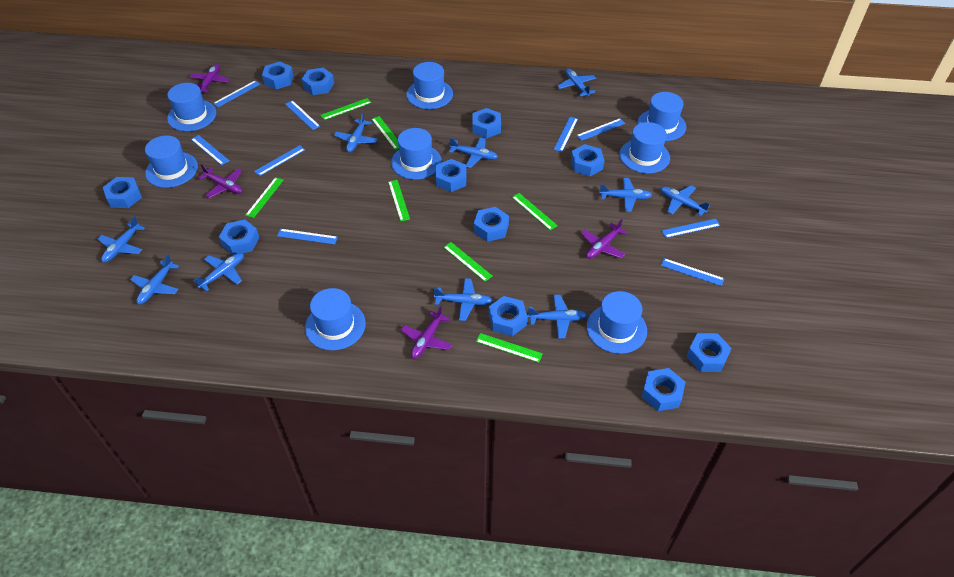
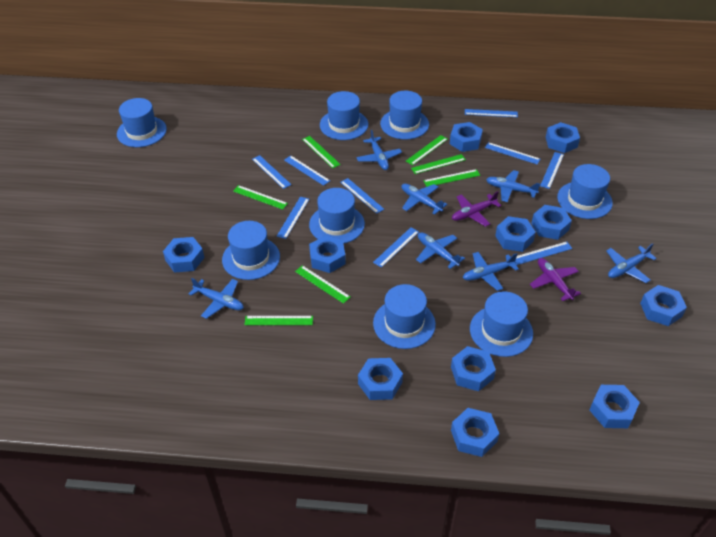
blue plane: [98,216,145,263] [130,254,179,305] [193,253,244,291] [334,112,378,152] [434,278,493,321] [449,138,498,168] [528,295,587,339] [557,68,596,97] [599,178,652,212] [660,185,710,216] = 10 -> [189,278,244,319] [356,130,402,170] [401,184,448,215] [416,232,465,269] [463,252,519,291] [486,170,540,202] [606,243,657,283] = 7
purple plane: [190,64,230,93] [198,164,242,198] [401,306,453,359] [581,219,627,259] = 4 -> [452,191,501,227] [530,258,581,301] = 2

